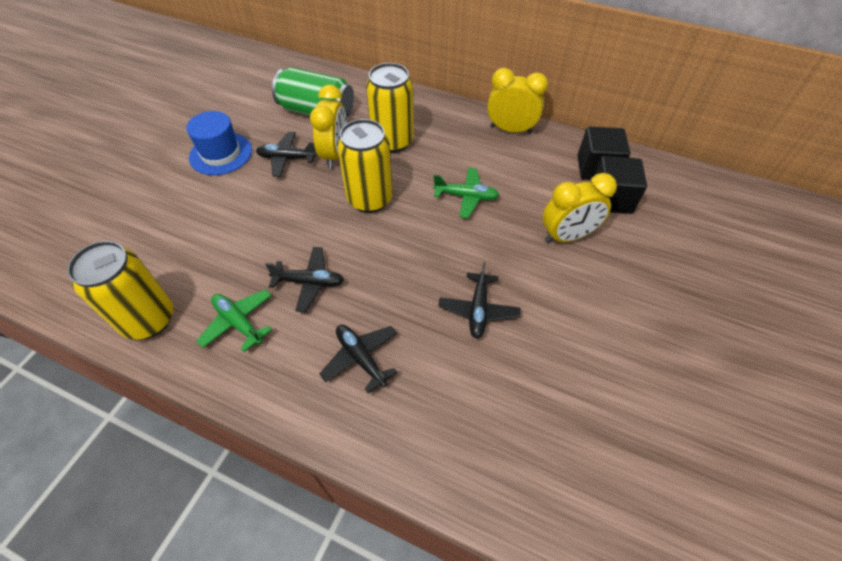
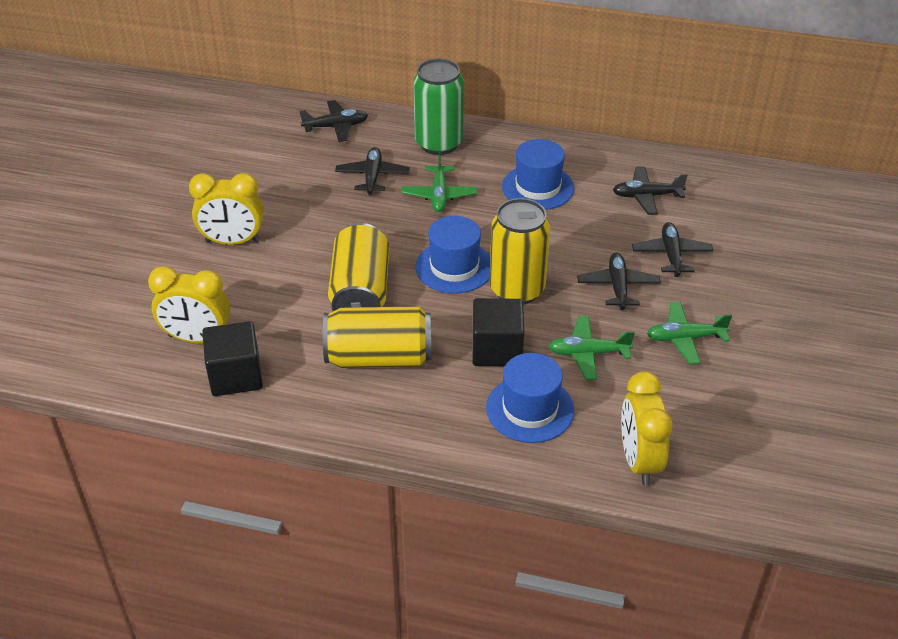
black plane: [256,132,317,177] [265,247,344,312] [320,325,398,393] [438,262,521,339] = 4 -> [300,100,368,142] [335,147,410,195] [577,253,661,310] [613,166,688,215] [632,222,713,277] = 5
blue hat: [186,111,252,175] = 1 -> [415,216,491,294] [486,353,574,443] [502,139,575,210] = 3
green plane: [196,289,272,352] [433,167,499,218] = 2 -> [401,152,477,212] [548,316,635,380] [647,302,732,365] = 3

